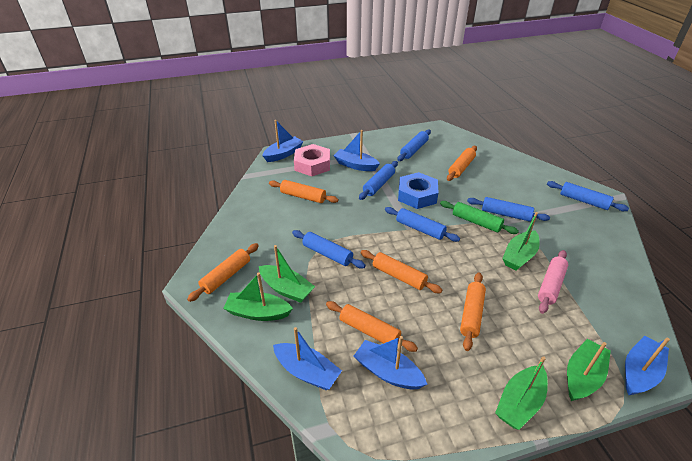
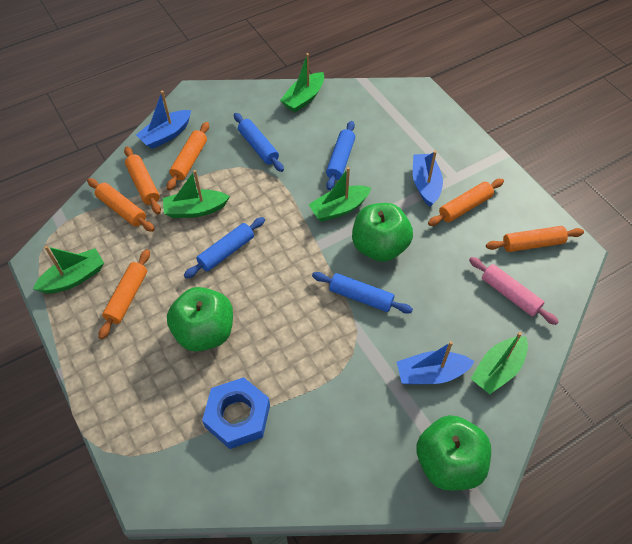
blue boat: [262,120,303,162] [273,327,342,390] [334,130,380,171] [354,336,427,390] [625,336,670,395] = 5 -> [136,91,191,149] [397,341,475,384] [413,151,443,207] = 3
blue rolling pin: [292,230,366,268] [359,161,398,200] [385,207,460,242] [397,130,431,161] [467,197,550,221] [547,181,629,211] = 6 -> [184,217,265,279] [234,113,284,172] [312,272,413,314] [326,121,355,190] = 4
green apple: none = 0 -> [167,287,233,352] [352,203,413,262] [416,415,491,491] = 3
green rolling pin: [440,201,519,234] = 1 -> none = 0
pink nut: [294,144,330,176] = 1 -> none = 0

